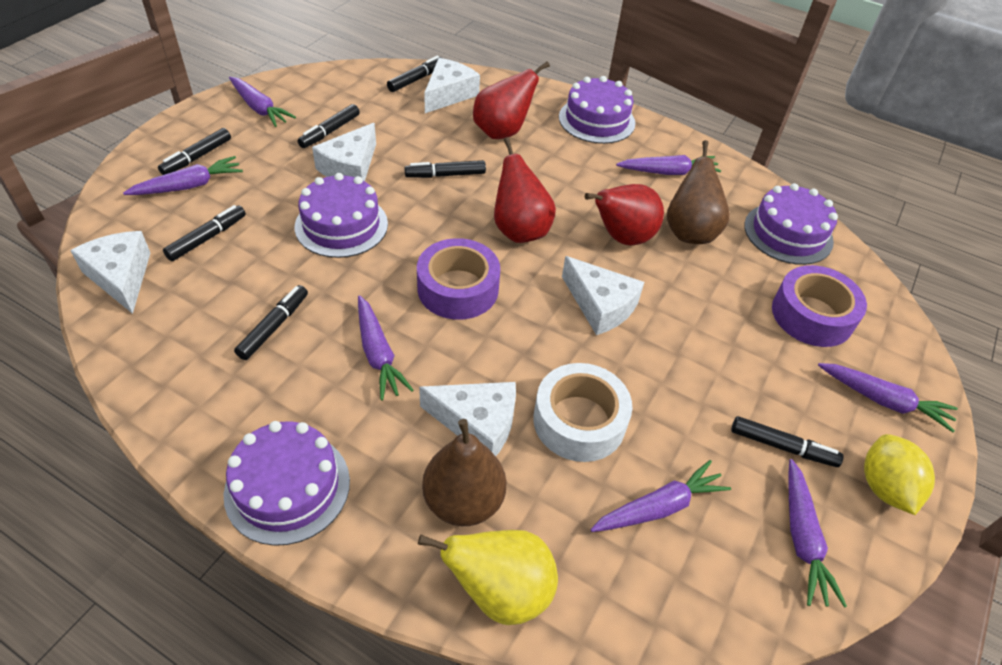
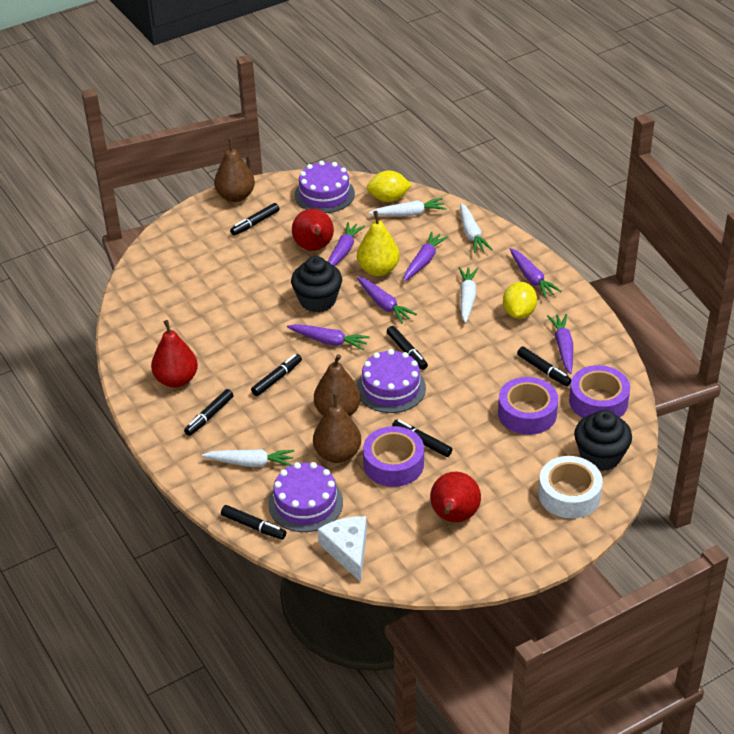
black cupcake: none = 0 -> [291,256,342,313] [574,410,632,471] = 2
brown pear: [422,419,506,526] [667,140,730,244] = 2 -> [214,139,255,202] [313,393,361,463] [314,354,361,416] = 3
purple cake: [224,421,350,546] [295,173,388,258] [559,76,635,144] [744,183,838,265] = 4 -> [268,462,343,532] [294,161,355,213] [357,349,426,413] = 3
purple carrot: [123,156,243,195] [229,77,296,127] [358,296,413,401] [590,460,731,532] [616,155,721,175] [788,459,847,608] [818,363,958,432] = 7 -> [287,324,370,350] [328,222,365,266] [357,277,417,324] [403,231,448,281] [510,248,562,298] [547,314,573,374] = 6
purple tape: [417,238,500,320] [772,265,867,347] = 2 -> [363,426,424,487] [498,377,558,435] [569,365,630,418] = 3
white carrot: none = 0 -> [202,449,294,467] [368,198,446,216] [459,267,478,323] [460,203,493,253] = 4
white cheese: [70,231,150,314] [312,123,376,181] [419,382,516,456] [424,58,480,113] [562,256,644,335] = 5 -> [318,516,367,582] = 1
yellow lemon: [864,434,935,515] = 1 -> [367,170,412,202] [503,282,537,319] = 2

